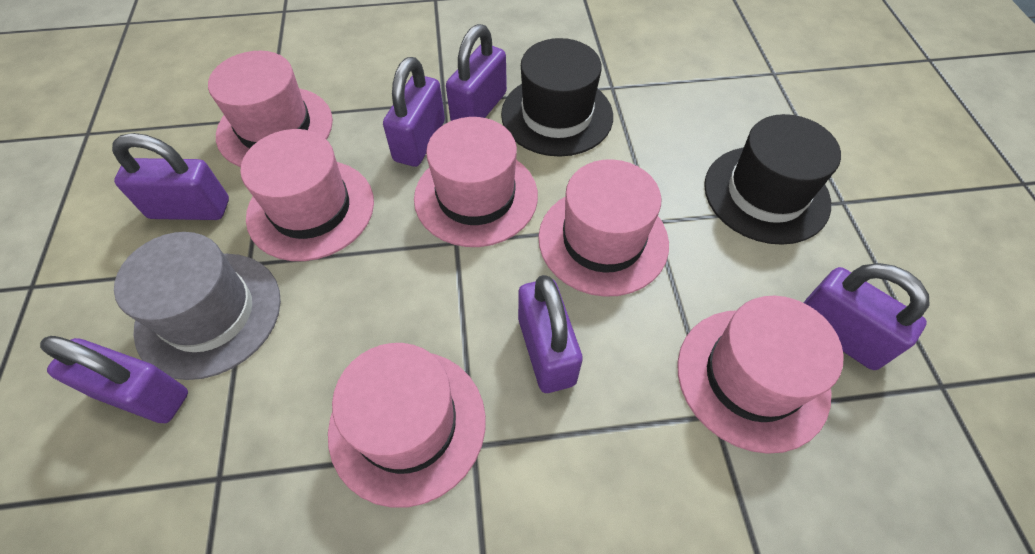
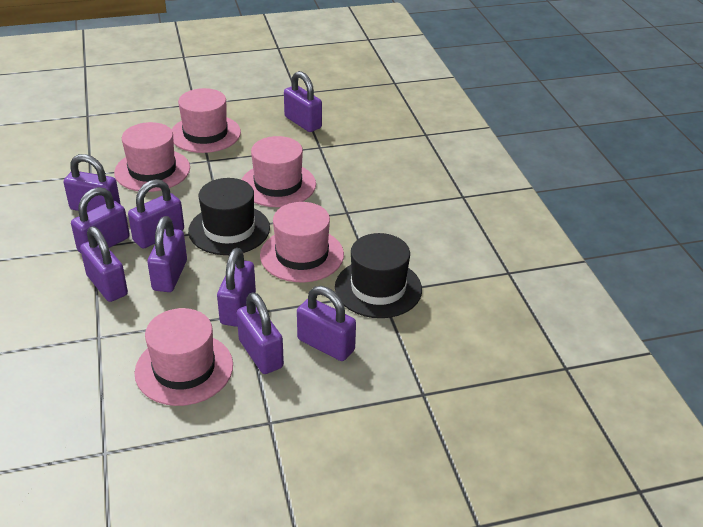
grey hat: [114,232,281,380] = 1 -> none = 0
pink hat: [208,51,333,167] [240,129,374,261] [328,343,486,508] [414,117,538,247] [538,159,669,297] [678,296,844,454] = 6 -> [114,122,190,192] [135,308,233,406] [171,88,241,153] [241,136,316,207] [260,202,344,282] = 5
purple padlock: [40,336,188,423] [112,133,229,220] [383,57,445,167] [446,24,507,121] [518,275,583,393] [804,263,929,370] = 6 -> [64,154,121,212] [71,187,130,253] [80,226,128,302] [128,179,184,248] [147,216,187,292] [217,248,256,327] [237,292,284,374] [284,71,322,132] [297,286,356,361] = 9

